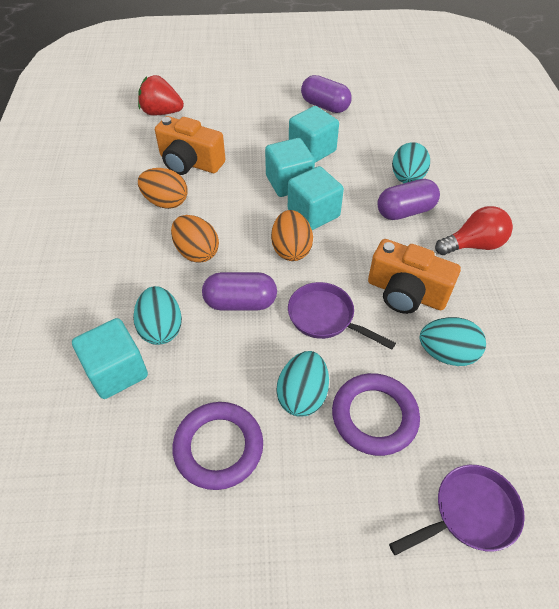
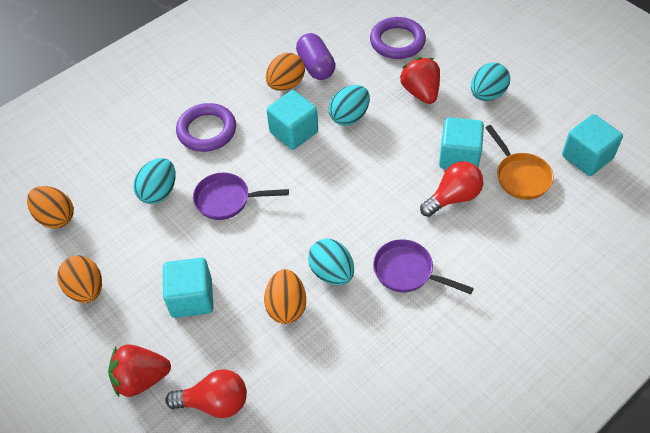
orange camera: [155,116,225,175] [368,239,461,314] = 2 -> none = 0
orange egg: [138,168,187,209] [171,215,219,263] [271,210,313,261] = 3 -> [27,186,74,229] [57,256,102,303] [264,269,306,324] [266,53,305,91] = 4
orange pan: none = 0 -> [485,125,554,200] = 1
purple capsule: [202,272,277,310] [301,75,352,113] [378,179,440,220] = 3 -> [296,33,335,80] = 1
red light bulb: [435,206,513,255] = 1 -> [166,369,247,418] [420,161,483,217] = 2
red strawberry: [138,75,184,116] = 1 -> [108,344,171,397] [400,57,440,104] = 2

